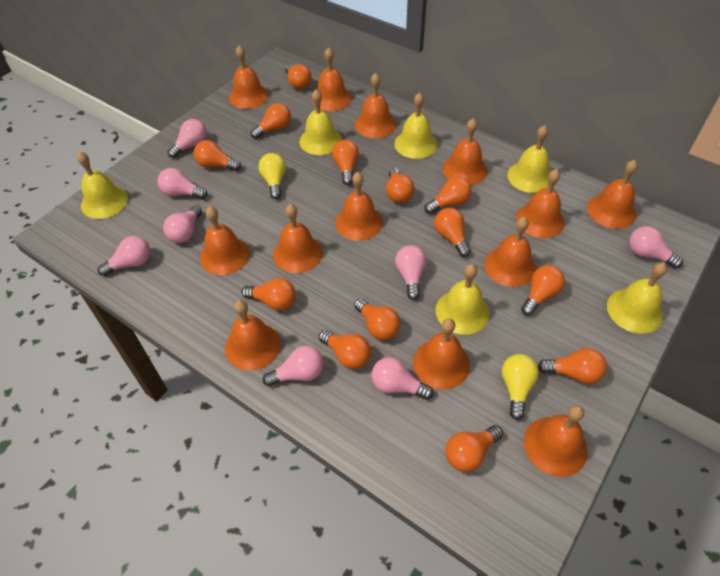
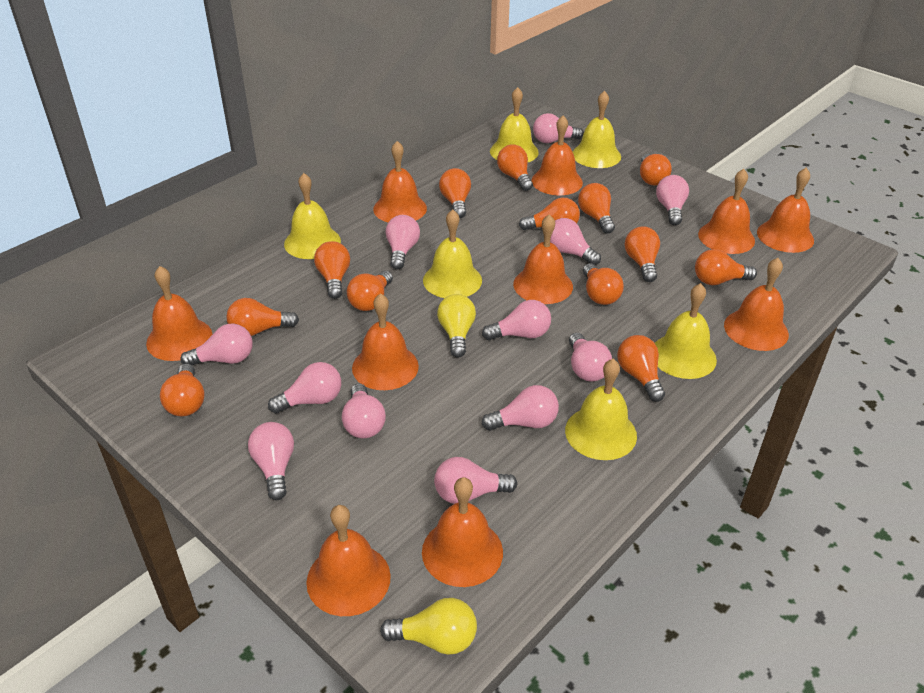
orange bell: [200,206,250,275] [225,300,281,371] [229,46,269,109] [273,204,323,273] [312,47,352,111] [335,172,383,241] [355,73,396,138] [413,318,470,390] [443,118,487,185] [484,217,536,287] [516,169,565,238] [524,405,588,477] [587,160,638,229] = 13 -> [146,266,212,361] [306,505,391,616] [352,293,419,390] [373,141,427,222] [422,477,503,587] [513,214,573,304] [532,115,583,195] [698,169,755,254] [724,258,789,351] [757,168,814,253] = 10
pink light bulb: [98,236,151,276] [157,168,208,199] [163,206,202,243] [167,119,207,158] [263,346,324,387] [372,357,434,400] [395,245,427,300] [629,226,683,269] = 8 -> [180,324,253,366] [248,422,294,500] [268,362,341,413] [342,383,386,438] [386,215,420,269] [434,457,517,504] [482,300,551,340] [482,385,559,431] [533,113,584,143] [550,218,601,265] [569,333,612,382] [656,175,689,225] = 12

